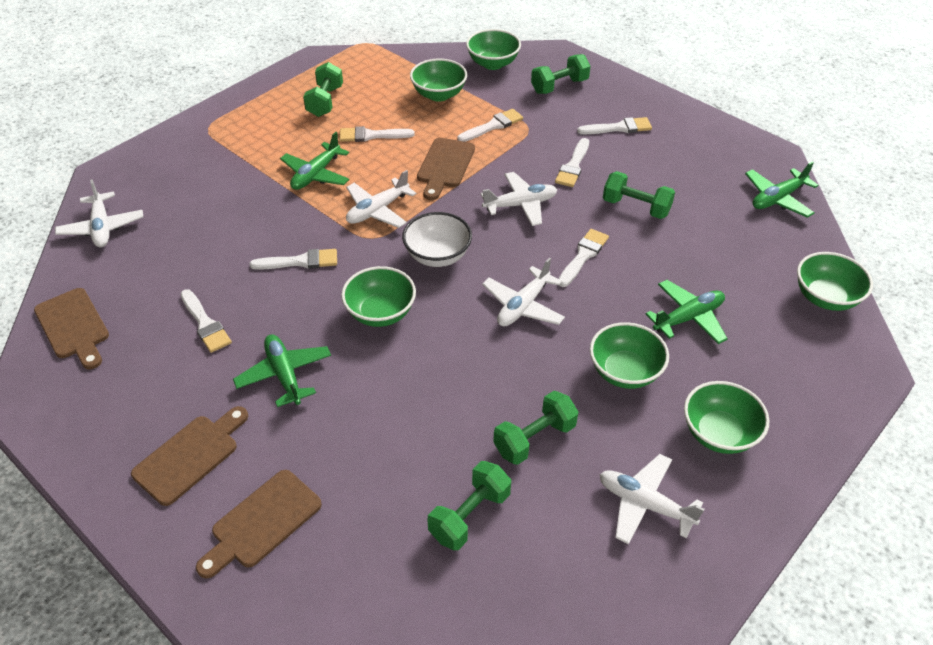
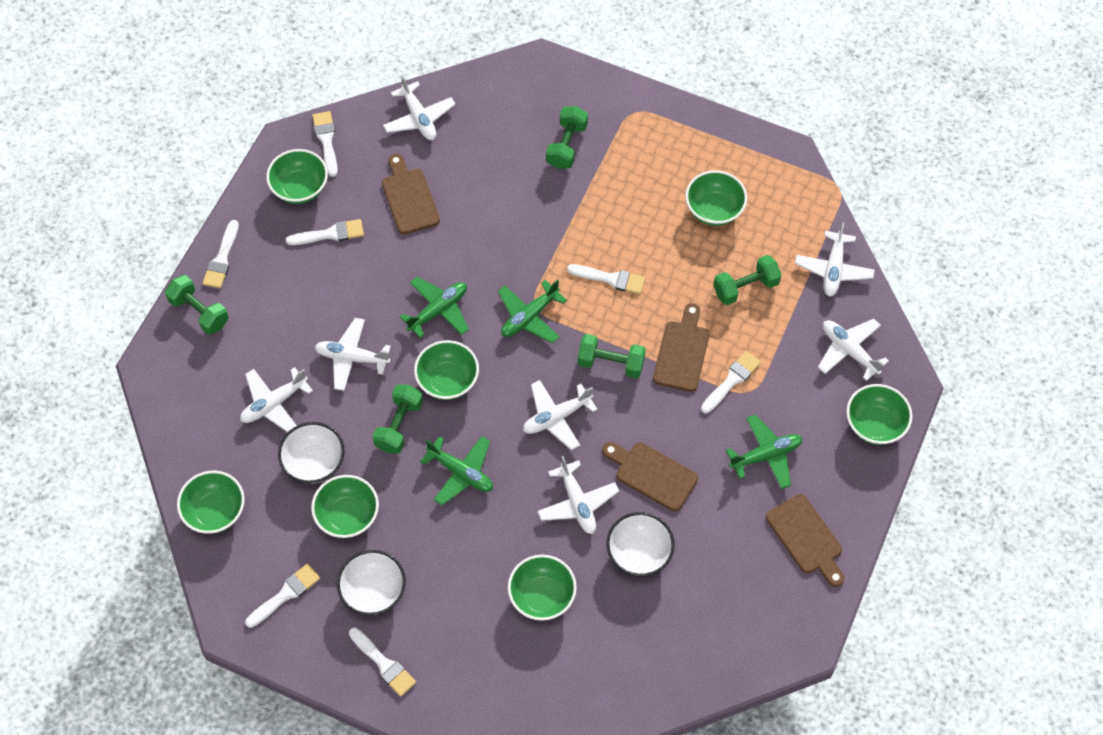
green bowl: [341,266,416,327] [410,59,467,102] [466,29,521,70] [590,322,669,389] [684,381,769,454] [797,252,873,311] = 6 -> [177,471,245,534] [266,149,328,204] [311,475,379,538] [414,340,479,400] [508,554,577,621] [685,170,747,226] [846,384,912,445] = 7
white bowl: [402,212,472,267] = 1 -> [278,422,345,484] [337,550,406,616] [606,512,675,577] = 3
white plane: [55,179,143,247] [346,170,416,228] [481,172,557,226] [482,258,565,326] [600,454,705,545] = 5 -> [240,367,313,432] [314,318,391,391] [383,75,456,140] [523,380,598,450] [537,456,619,534] [795,223,875,297] [818,319,889,381] = 7

